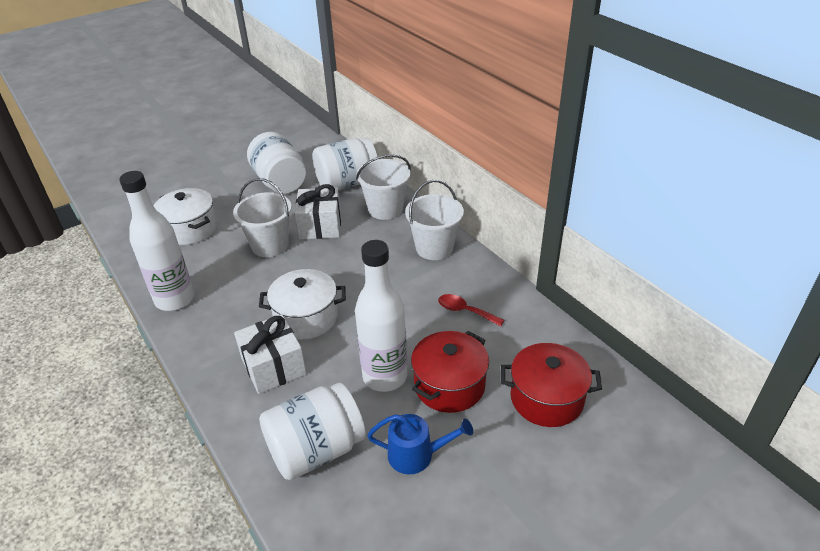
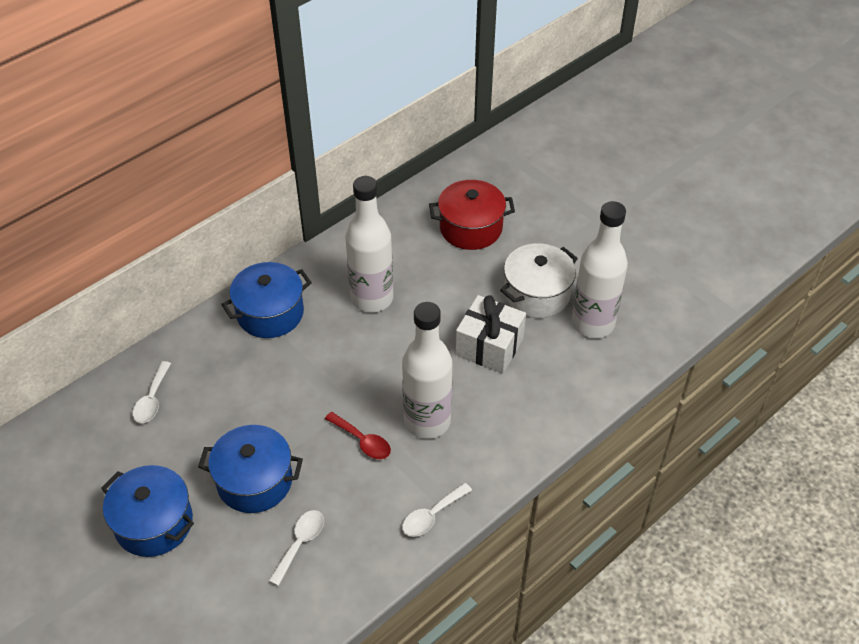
blue pot: none = 0 -> [101,465,194,557] [198,425,303,513] [221,262,312,338] = 3
blue watering can: [367,414,473,474] = 1 -> none = 0
red pot: [411,331,489,413] [501,343,602,427] = 2 -> [429,180,515,250] = 1
white bottle: [119,171,194,311] [355,240,408,392] = 2 -> [345,176,393,312] [402,302,452,439] [572,201,628,338] = 3
white bucket: [233,178,292,257] [356,154,411,220] [405,180,464,260] = 3 -> none = 0
white gift: [234,314,307,394] [295,184,341,239] = 2 -> [455,295,526,374] = 1
white jar: [247,132,306,194] [259,383,366,480] [313,138,378,190] = 3 -> none = 0
white pot: [154,188,217,245] [259,269,346,339] = 2 -> [500,243,578,318] = 1
white spoon: none = 0 -> [133,361,171,423] [268,510,324,586] [402,483,472,537] = 3

